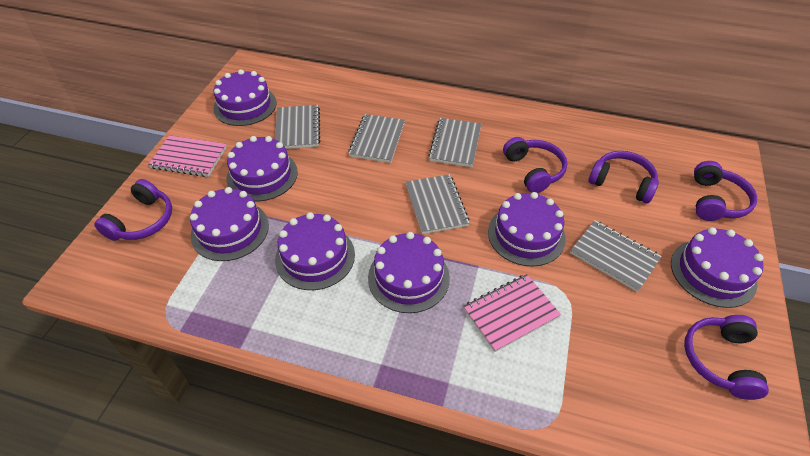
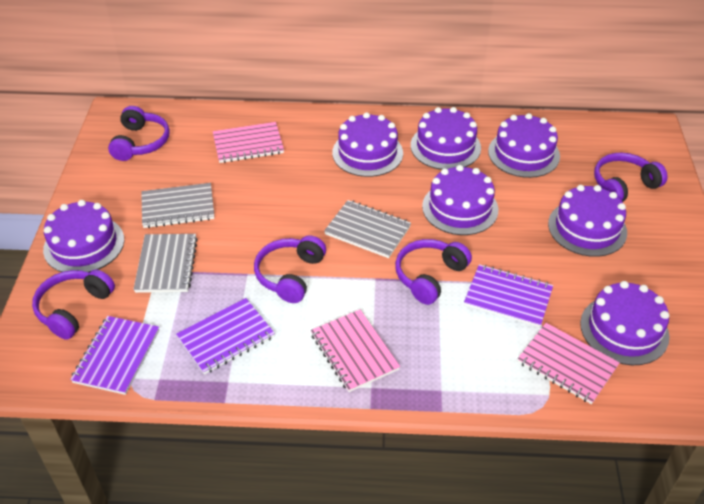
grey notebook: [275,105,320,149] [348,114,405,163] [406,174,470,234] [428,118,481,167] [570,220,662,292] = 5 -> [133,234,198,293] [141,183,214,228] [324,200,411,258] = 3
pink notebook: [148,135,227,177] [463,274,561,352] = 2 -> [213,122,284,163] [311,310,400,392] [518,323,620,404] = 3
purple notebook: none = 0 -> [70,316,159,395] [176,298,275,375] [464,264,553,327] = 3

